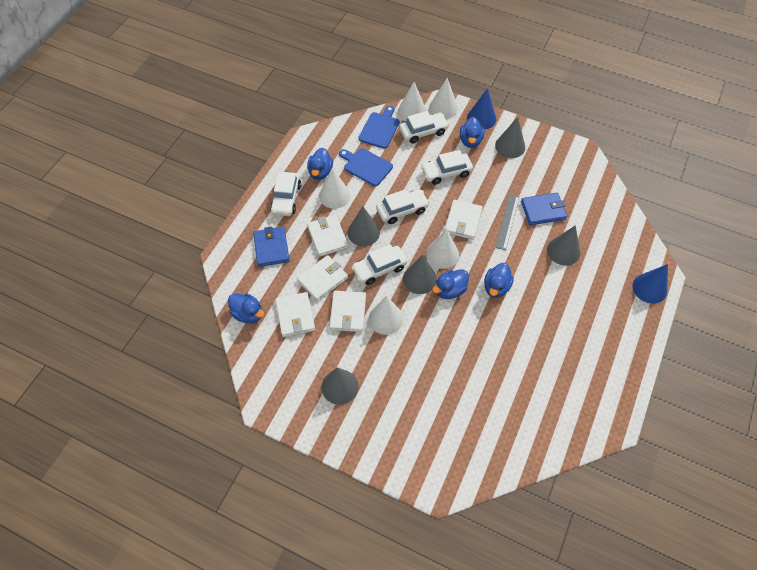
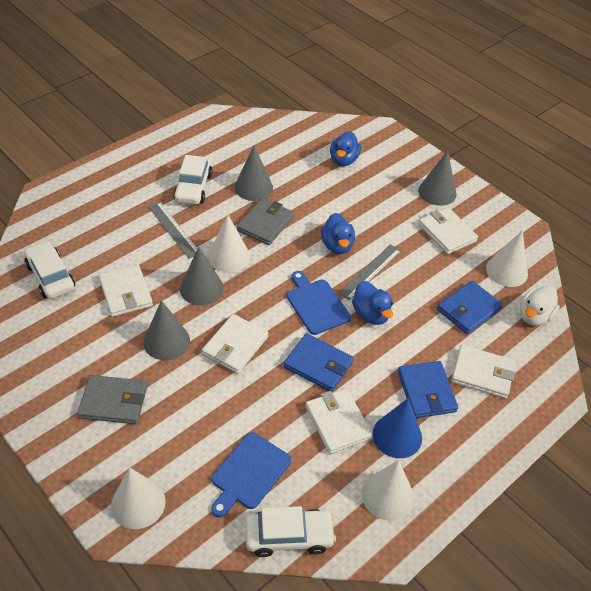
blue cone: [467,88,496,130] [632,264,668,304] = 2 -> [373,398,422,458] = 1
blue duck: [228,293,264,324] [307,148,333,180] [432,269,469,299] [460,117,484,148] [484,263,514,298] = 5 -> [321,213,355,254] [330,131,361,166] [352,281,393,325] = 3
blue wallet: [253,227,290,267] [521,193,567,225] = 2 -> [284,333,354,392] [398,361,458,418] [437,281,503,334] = 3
grey cone: [322,367,358,405] [347,206,380,246] [403,254,437,294] [495,117,525,158] [547,225,580,265] = 5 -> [143,300,190,360] [180,247,224,305] [234,146,273,201] [418,151,457,206] = 4
grey ruler: [495,194,519,250] = 1 -> [148,202,198,259] [338,244,401,301] = 2
grey wallet: none = 0 -> [77,375,147,424] [237,198,294,245] = 2
white car: [270,172,301,216] [351,244,407,285] [376,189,430,224] [399,111,449,143] [421,150,473,185] = 5 -> [24,241,75,299] [173,155,212,205] [245,506,336,557] = 3
white cone: [319,168,351,209] [369,296,404,335] [398,82,427,121] [426,229,459,269] [429,78,458,119] = 5 -> [111,468,166,529] [208,215,250,272] [362,460,414,521] [486,230,528,287] = 4
white duck: none = 0 -> [520,286,560,326] = 1

